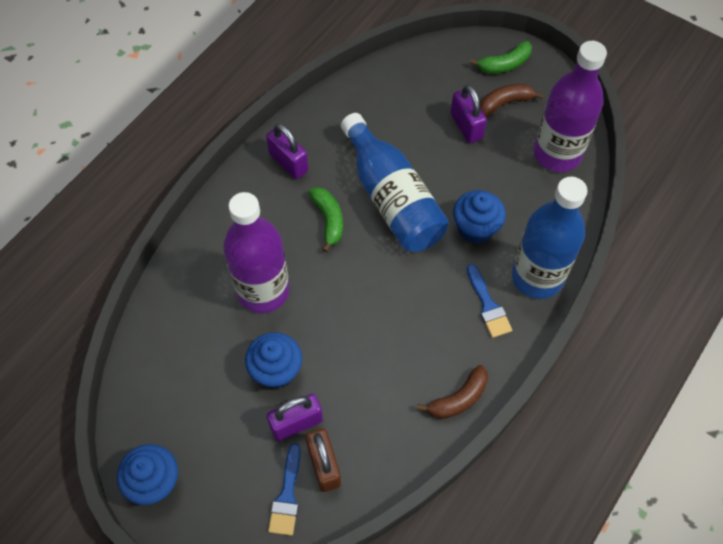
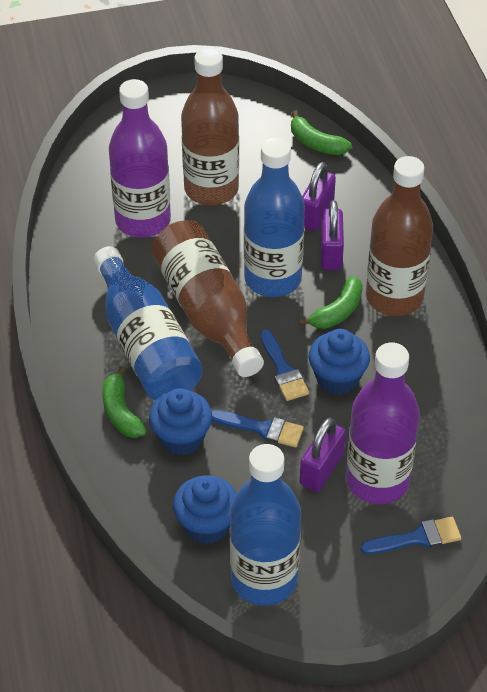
blue bottle: [341,113,449,252] [512,177,588,299] = 2 -> [93,246,203,400] [230,444,301,606] [244,138,305,297] = 3
blue brush: [268,444,301,536] [467,264,512,338] = 2 -> [212,410,304,447] [260,329,309,401] [361,517,461,554] = 3
brown banana: [417,365,488,419] [480,84,544,117] = 2 -> none = 0
brown bottle: none = 0 -> [151,220,264,377] [181,48,239,205] [366,156,433,316] = 3
brown padlock: [306,428,341,492] = 1 -> none = 0
green banana: [309,187,343,252] [470,41,532,74] = 2 -> [102,366,147,438] [291,111,352,155] [298,276,363,329] = 3

